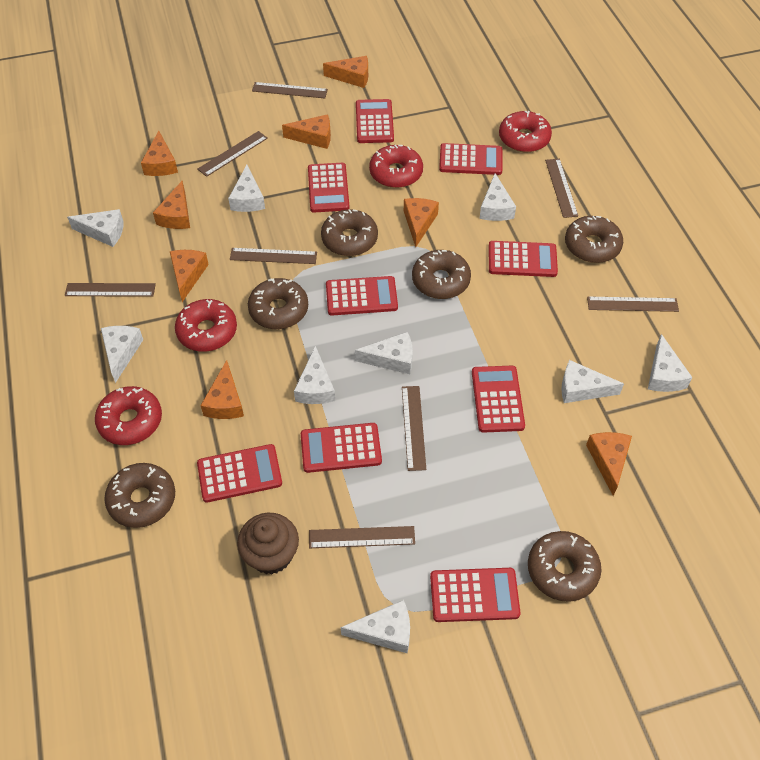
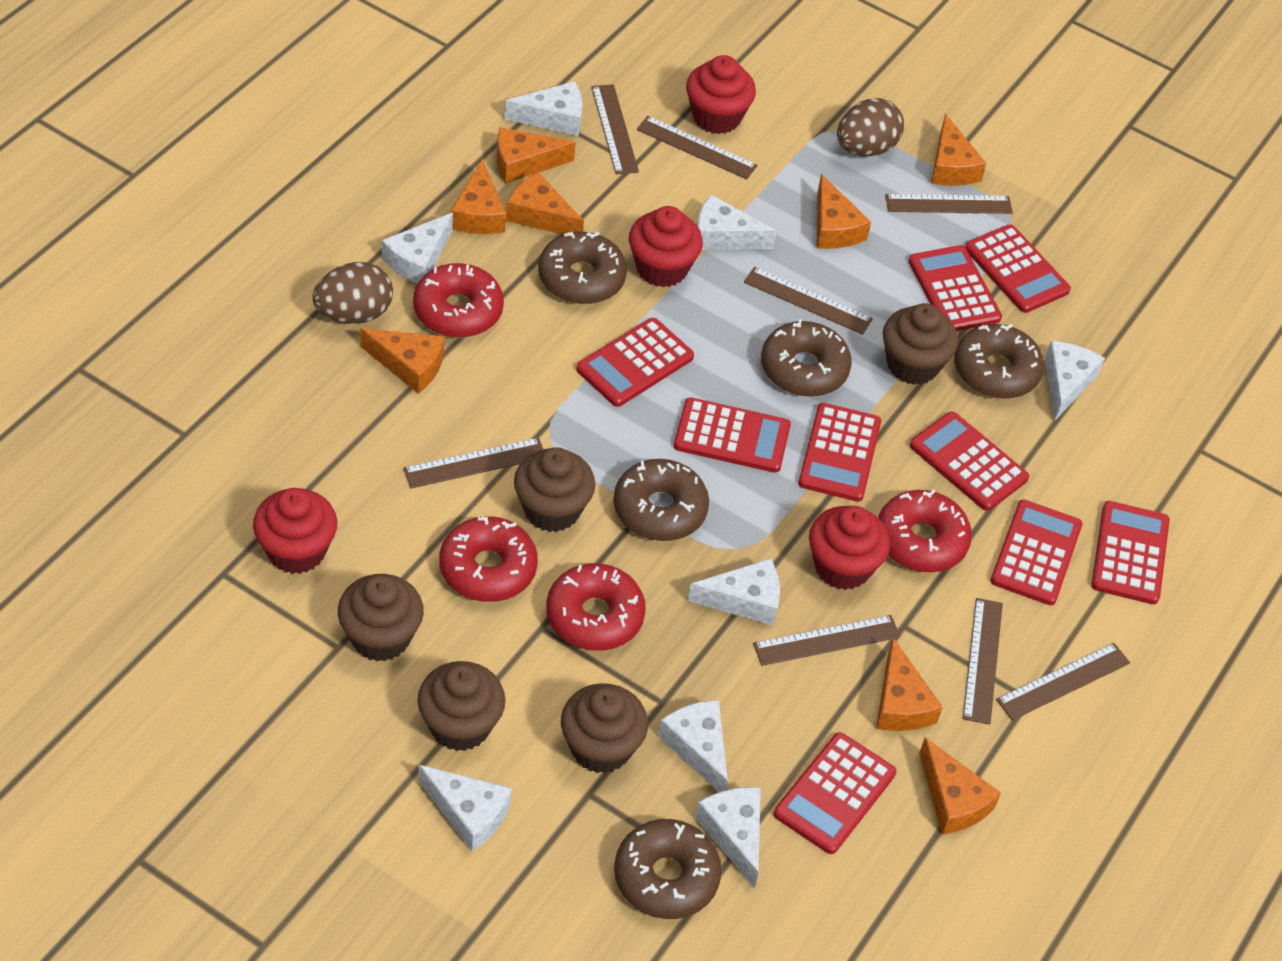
brown cupcake: [237,513,299,575] = 1 -> [338,574,424,662] [417,661,505,751] [514,447,595,532] [561,683,648,773] [883,303,958,385] = 5
brown donut: [104,463,175,528] [248,278,308,329] [321,209,378,256] [412,250,471,299] [528,531,602,602] [565,216,623,263] = 6 -> [538,232,627,304] [613,459,709,541] [614,819,722,919] [761,319,852,397] [954,324,1044,399] = 5
brown egg: none = 0 -> [312,262,393,324] [837,98,904,156] = 2
red cupcake: none = 0 -> [253,488,337,574] [629,206,703,287] [686,55,756,134] [809,506,890,590] = 4
white cheese: [67,209,124,247] [101,326,143,383] [228,165,265,212] [294,346,335,404] [341,600,410,653] [355,332,413,374] [479,173,516,221] [561,360,624,403] [648,334,693,392] = 9 -> [382,213,453,284] [418,765,512,851] [505,81,582,136] [658,700,728,792] [688,558,780,625] [695,787,761,888] [697,195,777,250] [1045,341,1105,421] = 8

